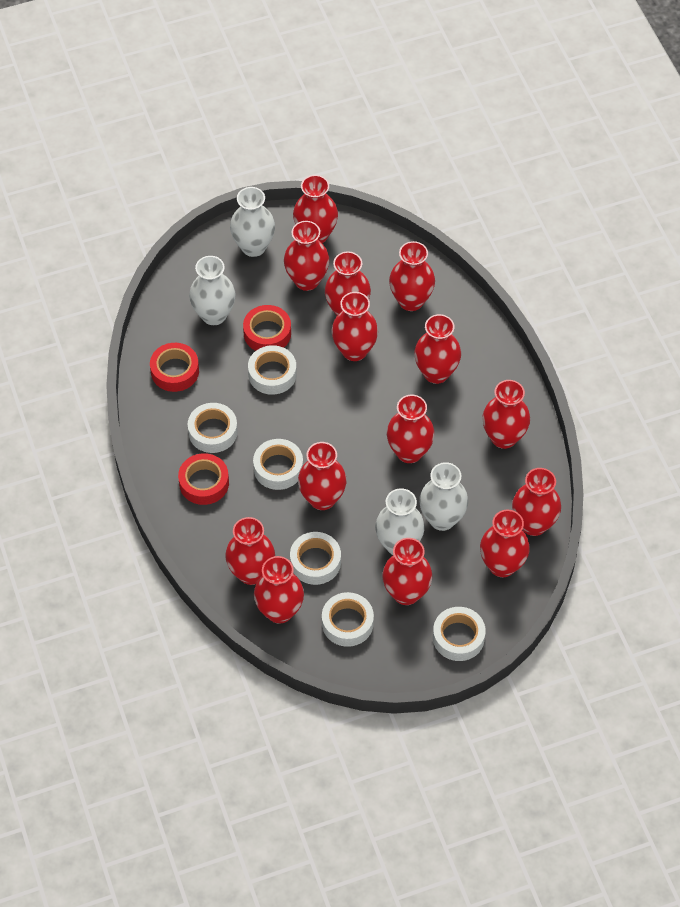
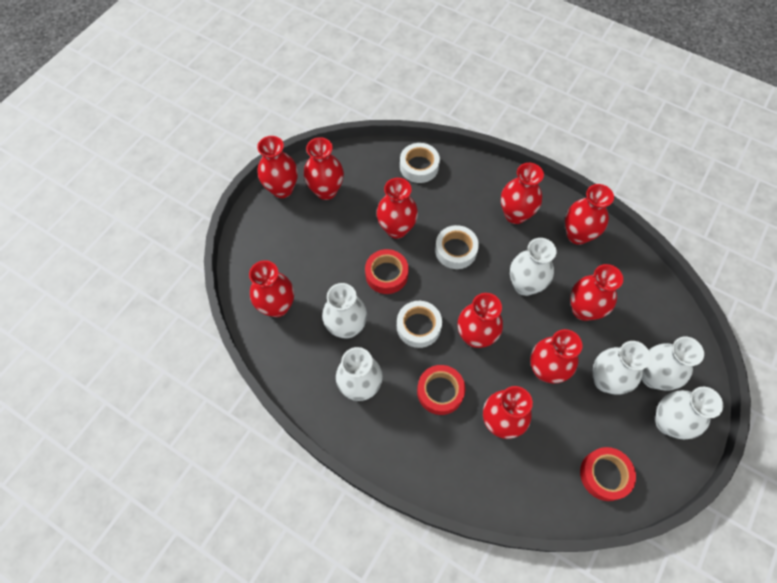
red vase: [225,517,275,585] [254,556,304,624] [284,221,329,291] [293,175,338,243] [298,442,347,510] [325,251,371,316] [332,292,378,361] [382,538,432,605] [387,395,435,463] [389,241,435,311] [414,314,461,384] [480,510,530,577] [482,380,530,449] [512,468,561,536] = 14 -> [249,260,294,317] [257,136,298,198] [304,137,344,200] [377,178,418,239] [458,293,503,348] [483,386,533,439] [501,163,544,224] [530,329,582,383] [565,184,614,245] [570,264,623,321] = 10
white tape: [188,403,238,453] [248,345,297,395] [253,439,303,490] [290,532,341,585] [322,592,374,647] [433,607,486,661] = 6 -> [397,301,442,348] [400,143,440,183] [435,225,479,269] = 3
white vase: [189,256,235,325] [230,187,275,257] [375,489,425,555] [419,462,468,531] = 4 -> [322,283,367,339] [336,347,383,401] [510,238,556,296] [593,341,651,395] [642,337,704,390] [655,387,723,439] = 6

